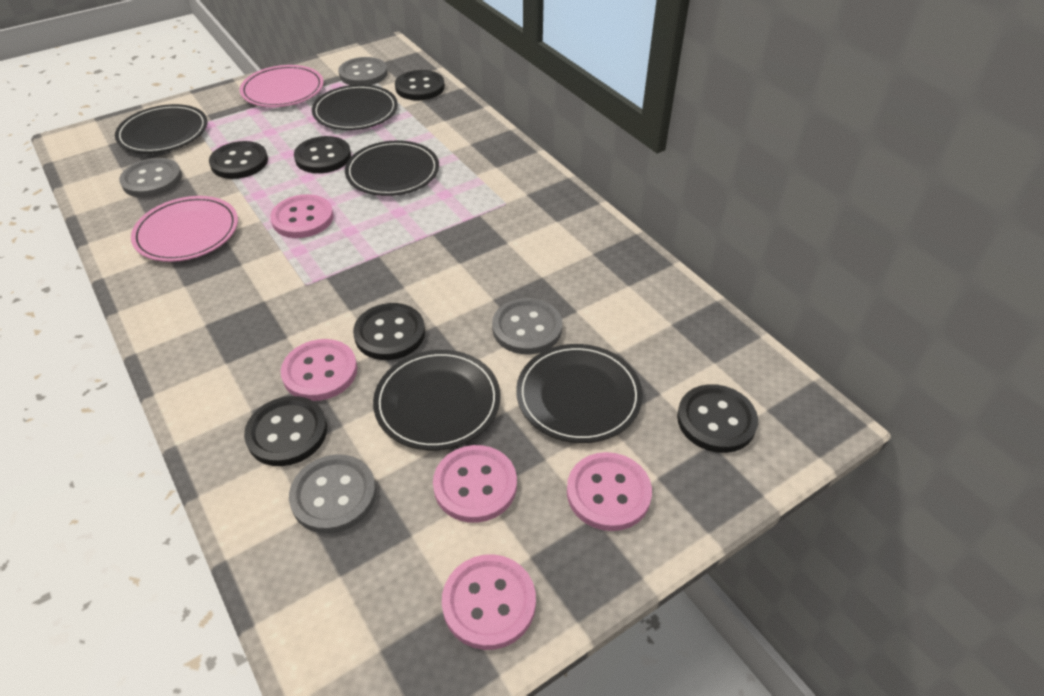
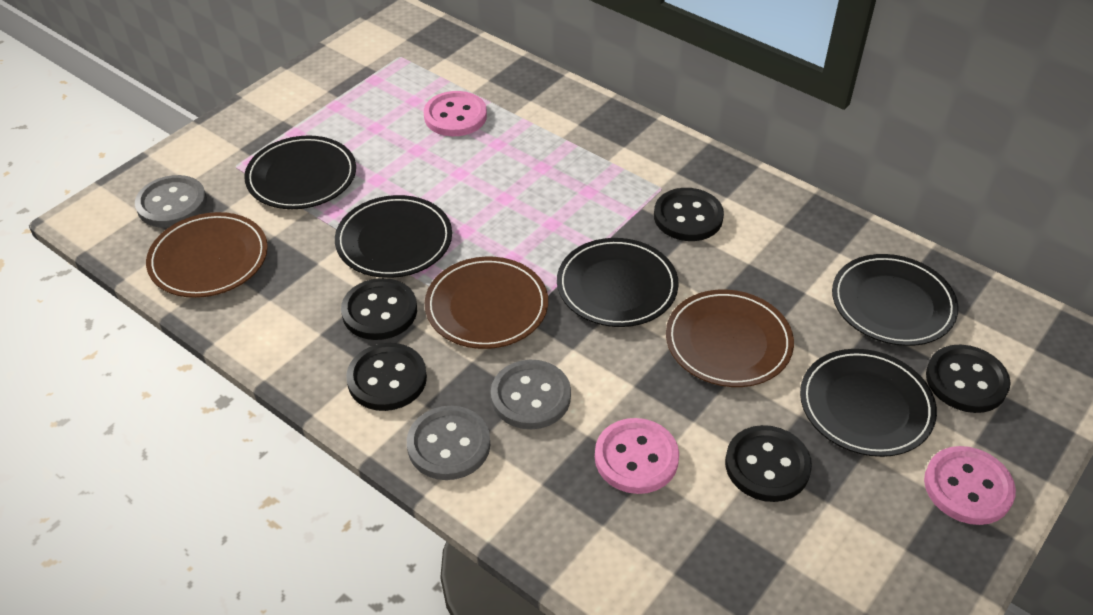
black button: [209,141,268,179] [244,396,327,466] [294,136,351,173] [353,303,425,360] [395,70,445,100] [677,384,758,453] = 6 -> [341,278,417,340] [346,343,427,411] [654,188,724,241] [725,425,812,502] [926,345,1011,413] = 5
brown plate: none = 0 -> [146,212,268,298] [425,257,548,349] [666,290,794,387] = 3
grey button: [119,158,182,197] [289,454,376,534] [338,57,388,85] [492,298,562,354] = 4 -> [135,175,207,228] [407,406,490,480] [491,360,571,429] = 3
pink button: [270,194,334,238] [281,339,357,401] [433,445,517,523] [442,554,536,650] [567,452,652,531] = 5 -> [424,91,487,136] [595,418,679,494] [924,446,1016,525] = 3
pink plate: [131,196,238,262] [240,65,324,107] = 2 -> none = 0

